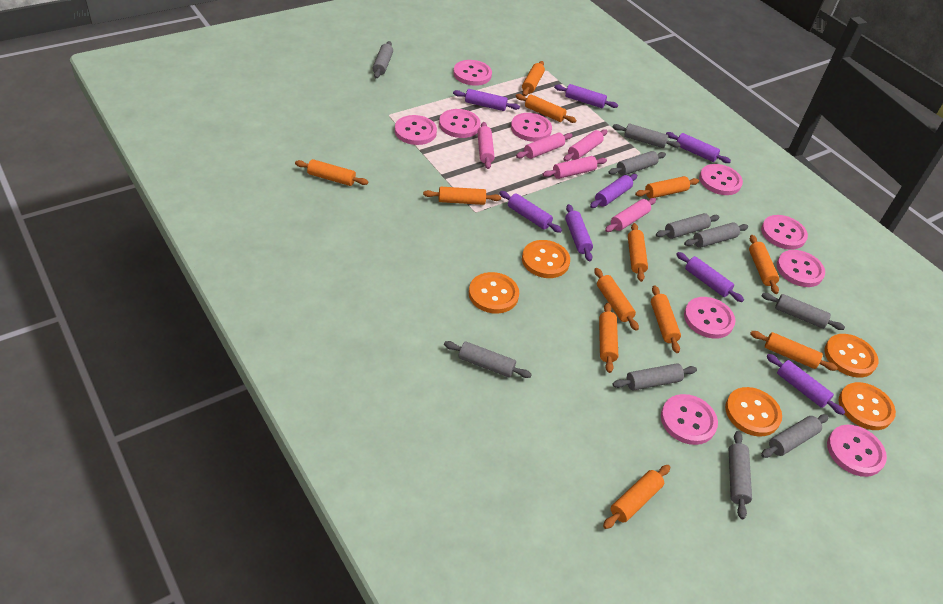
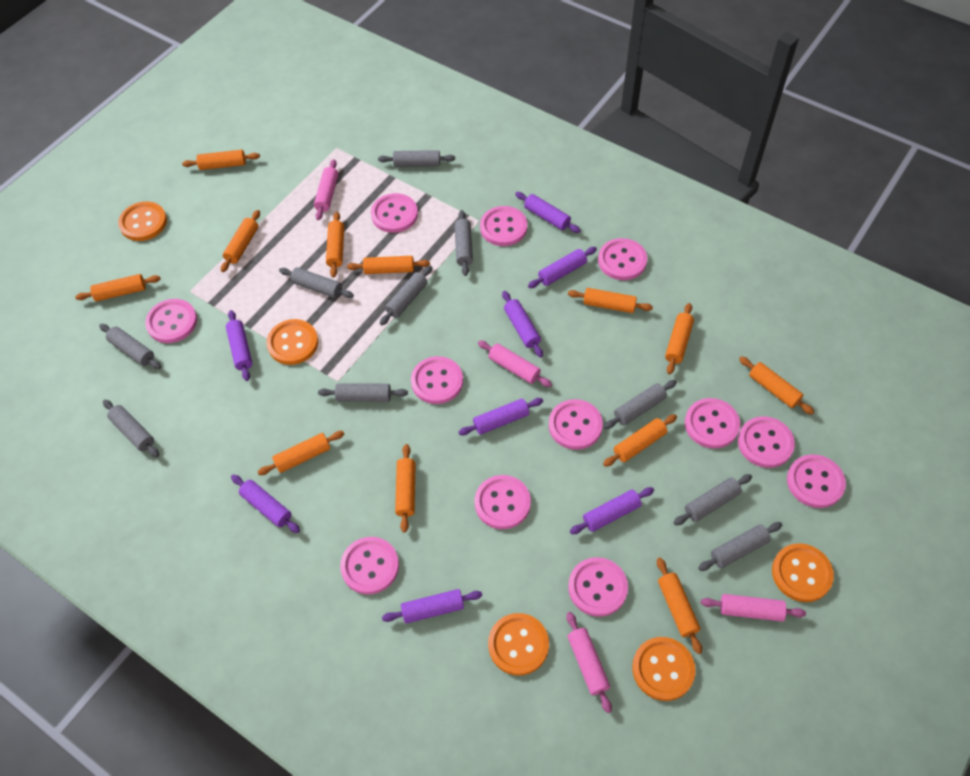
pink button: [395,115,437,145] [439,109,481,138] [453,60,492,86] [511,113,552,142] [661,394,718,445] [684,297,735,339] [699,164,743,195] [761,215,808,250] [777,250,825,287] [827,425,887,477] = 10 -> [145,299,197,343] [340,537,399,595] [371,193,418,233] [411,356,463,404] [475,475,531,529] [480,206,527,246] [549,399,603,450] [568,557,628,617] [598,238,647,280] [685,398,740,449] [738,416,795,468] [787,454,846,508] = 12
pink rolling pin: [477,122,495,169] [516,133,573,159] [543,156,607,179] [563,129,607,161] [605,198,656,232] = 5 -> [314,159,338,220] [478,340,552,387] [567,612,612,713] [701,594,806,622] = 4

